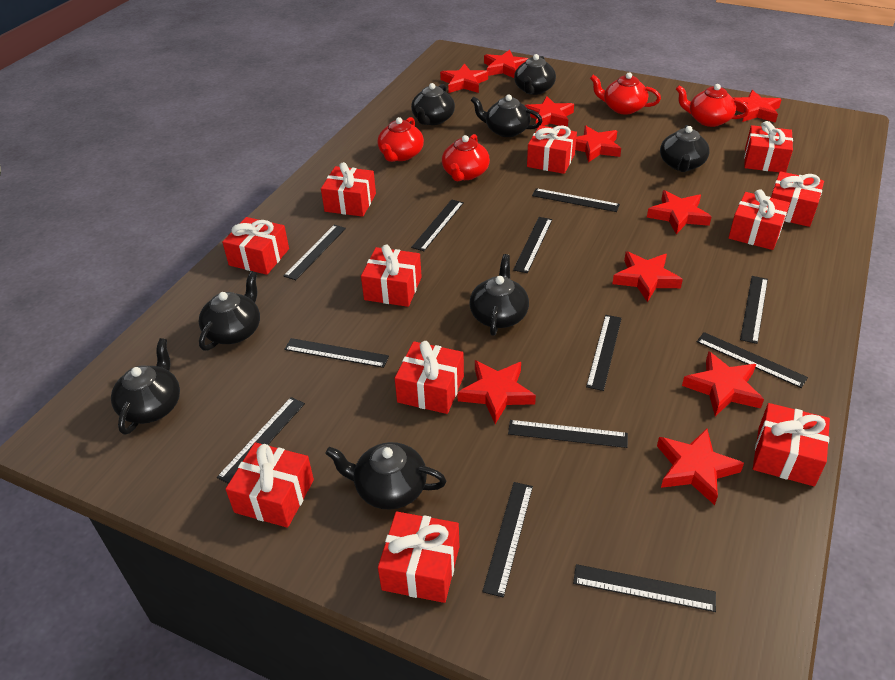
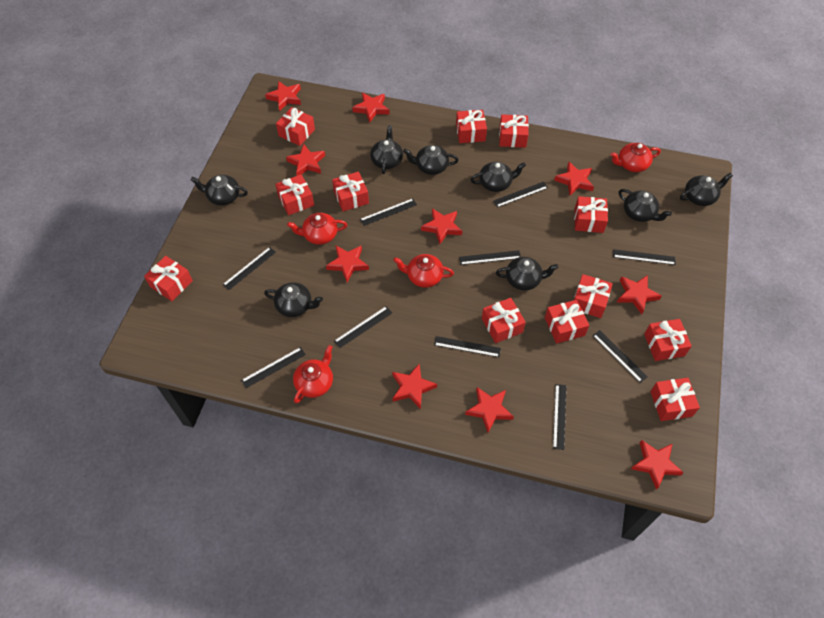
black ruler: [217,397,305,484] [284,225,346,280] [284,338,389,368] [411,199,464,251] [482,482,533,598] [508,420,628,448] [513,217,552,273] [532,188,620,212] [573,564,716,612] [586,315,622,391] [697,332,808,388] [740,276,768,344] = 12 -> [222,247,276,290] [241,347,306,388] [334,306,392,348] [360,198,417,226] [434,336,501,357] [459,250,521,265] [493,182,548,208] [553,384,566,450] [592,330,648,383] [613,249,676,265] = 10
red gift: [222,217,289,275] [225,442,314,528] [321,162,376,217] [361,245,422,307] [378,512,459,603] [395,341,464,414] [527,125,577,174] [728,189,790,250] [744,121,793,172] [753,403,830,486] [771,171,824,227] = 11 -> [144,256,193,301] [275,174,314,215] [276,107,315,146] [332,172,369,211] [456,110,487,143] [482,298,526,343] [499,114,529,148] [545,300,589,344] [574,196,608,233] [574,274,613,318] [644,319,692,361] [650,378,700,421] = 12

